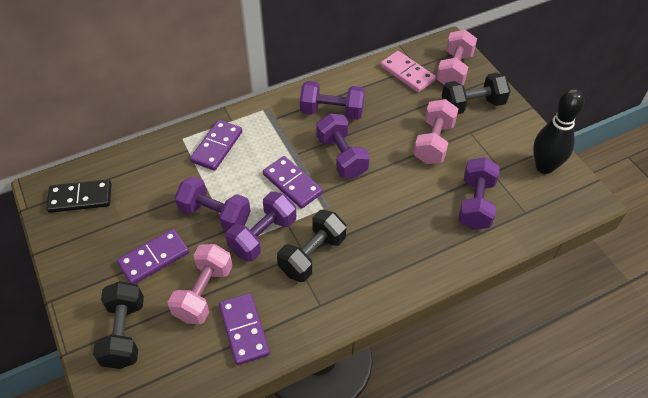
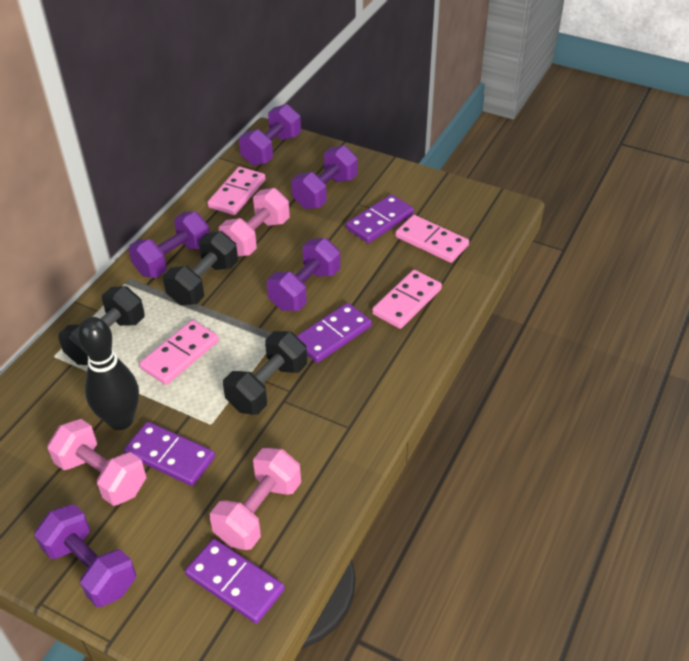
black domino: [46,179,111,213] = 1 -> none = 0
pink domino: [381,51,436,92] = 1 -> [139,320,219,385] [207,167,266,215] [372,270,442,329] [395,215,469,263] = 4

